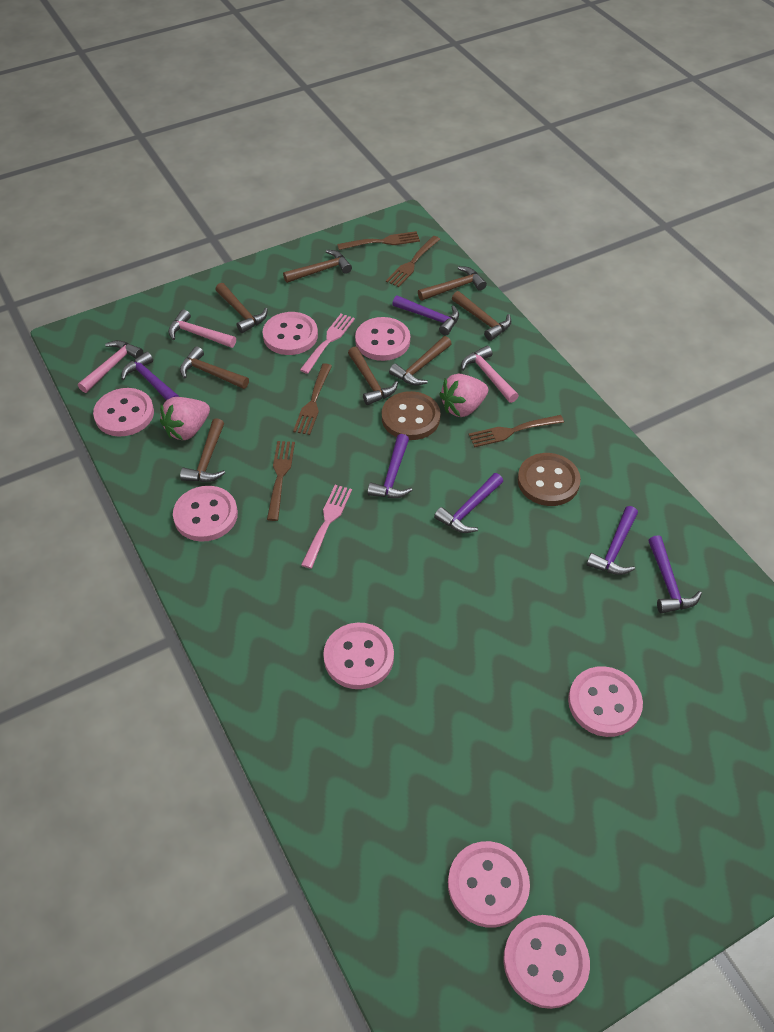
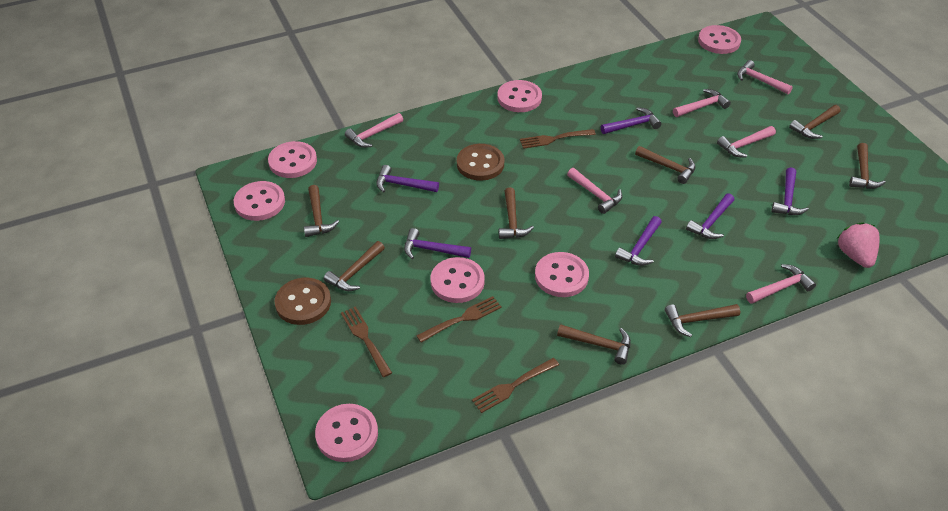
brown fork: [267,441,295,521] [293,363,332,435] [337,231,420,250] [386,236,440,287] [469,415,564,447] = 5 -> [341,306,392,377] [416,296,502,343] [472,358,559,413] [520,129,596,149] = 4
pink button: [93,388,154,437] [173,486,238,542] [263,312,318,355] [323,623,394,689] [355,317,410,361] [448,841,530,928] [503,915,590,1009] [568,666,643,737] = 8 -> [234,181,285,221] [268,141,317,178] [315,404,378,462] [431,257,485,303] [497,80,542,112] [535,252,589,297] [698,25,741,54] = 7
pink fork: [300,313,355,374] [301,485,352,569] = 2 -> none = 0
pink hammer: [78,340,143,393] [168,309,236,348] [461,346,519,403] = 3 -> [345,113,403,148] [567,168,622,214] [673,89,731,117] [717,126,776,158] [737,60,793,94] [746,264,816,304] = 6
pink strawberry: [160,397,210,440] [439,374,488,417] = 2 -> [837,222,880,268] = 1

